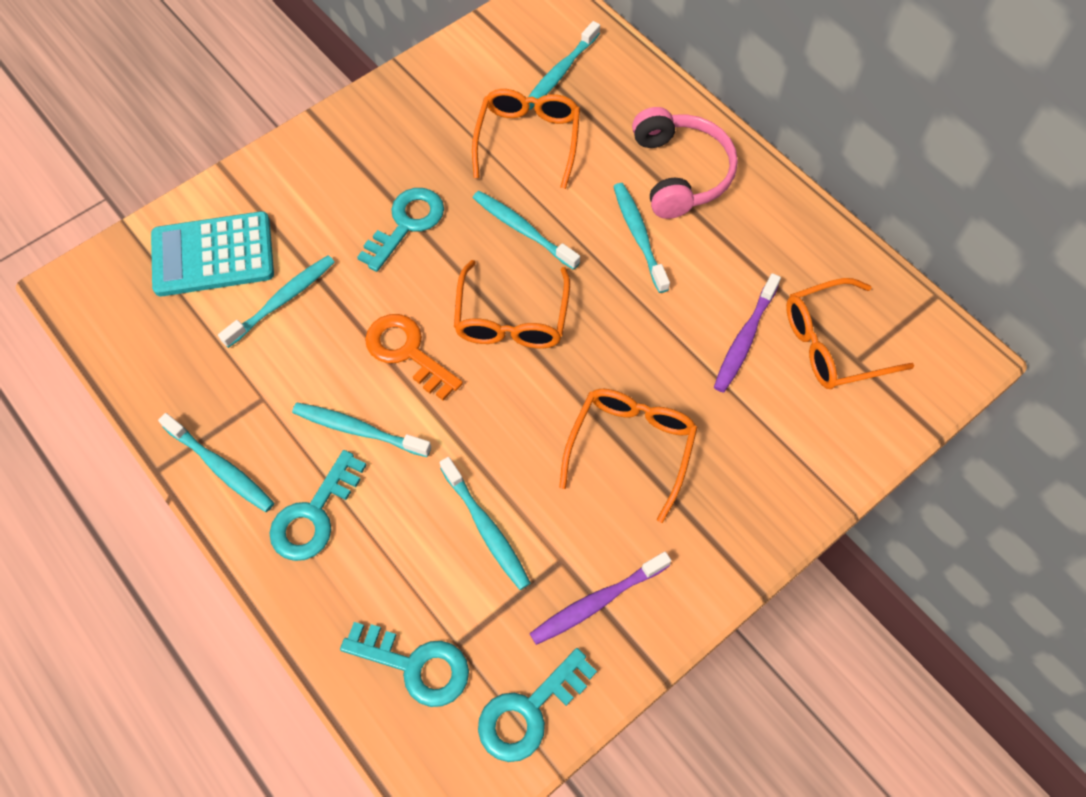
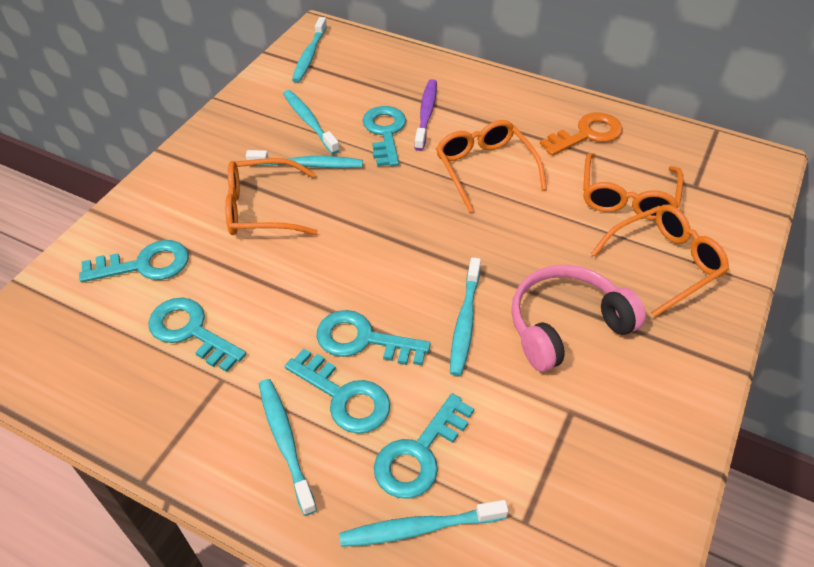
purple toothbrush: [529,552,671,645] [714,273,781,392] = 2 -> [414,79,437,151] = 1
turquoise calculator: [151,211,274,296] = 1 -> none = 0
turquoise key: [269,450,366,561] [340,622,469,707] [357,188,444,272] [478,648,597,762] = 4 -> [79,240,189,283] [148,297,246,372] [285,349,390,434] [316,310,430,366] [363,106,406,166] [374,393,474,499] = 6
turquoise toothbrush: [158,413,274,512] [218,255,335,348] [292,403,431,457] [440,457,530,590] [473,191,580,270] [528,21,600,110] [613,183,670,293] = 7 -> [246,150,363,168] [259,379,317,516] [283,90,340,154] [292,17,327,83] [339,500,508,547] [450,257,481,376] = 6

